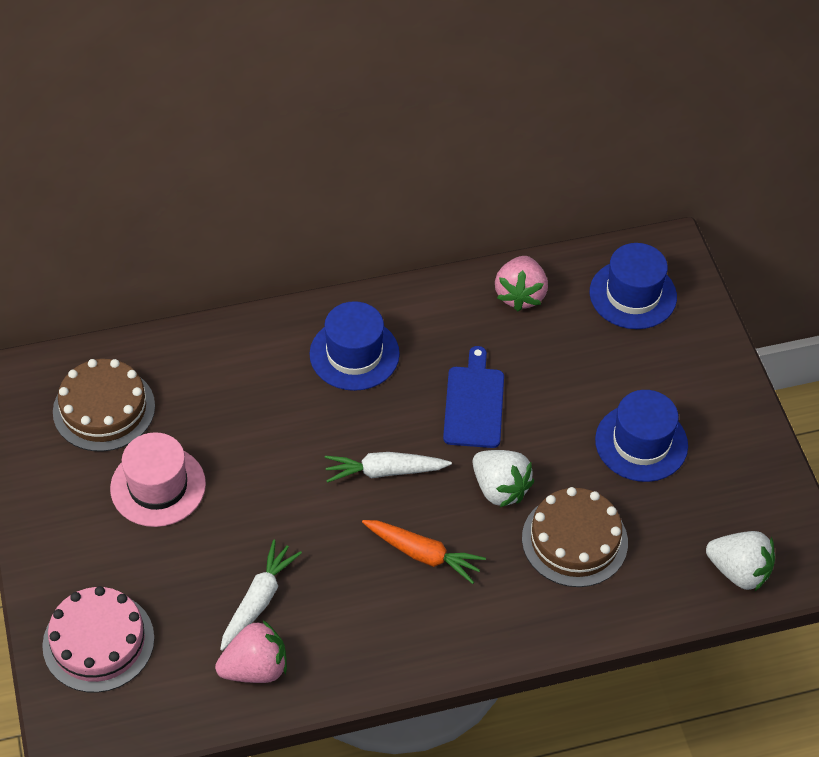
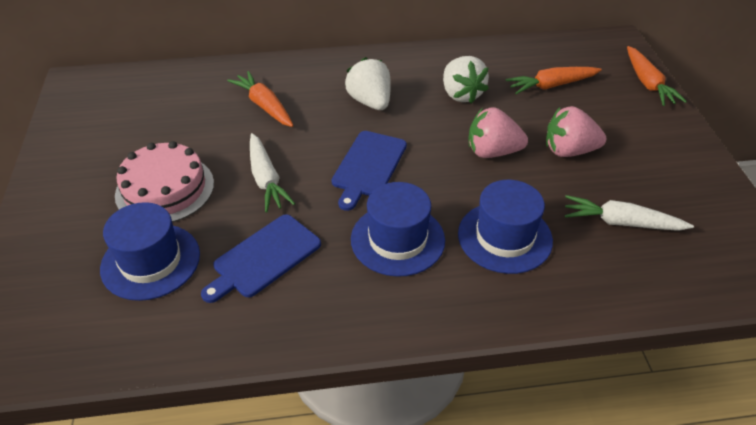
blue cutting board: [443,346,504,448] = 1 -> [201,214,321,303] [331,131,407,211] = 2
brown cake: [53,359,155,451] [522,487,628,587] = 2 -> none = 0
orange carrot: [362,520,486,584] = 1 -> [227,71,293,127] [506,67,602,94] [627,46,687,106] = 3
pink hat: [110,432,206,527] = 1 -> none = 0

